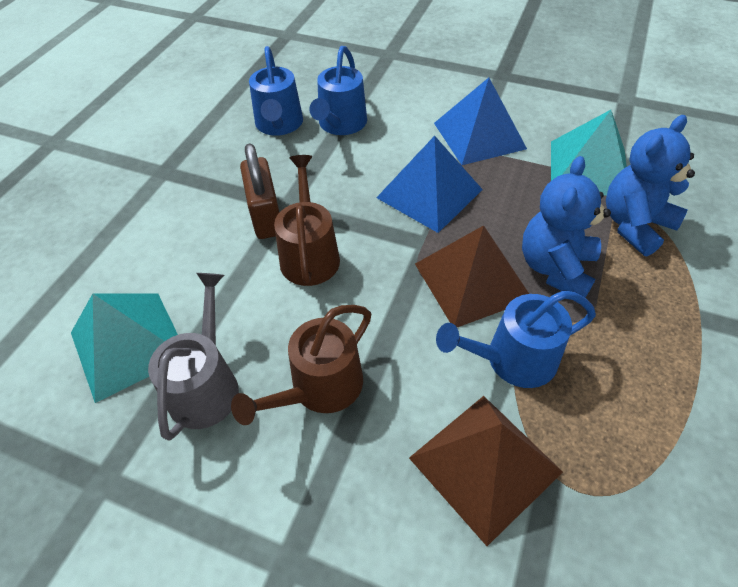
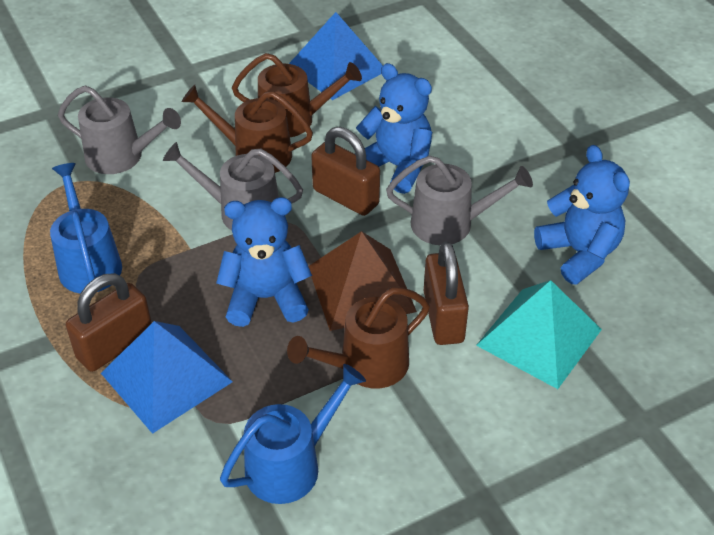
blue teddy bear: [522,156,611,297] [606,115,695,256] = 2 -> [216,197,312,327] [356,63,432,194] [534,145,630,285] = 3
blue watering can: [249,46,303,136] [309,46,367,135] [436,290,596,388] = 3 -> [50,163,122,294] [220,364,366,504] = 2
brown padlock: [240,143,280,239] = 1 -> [66,273,152,372] [311,127,380,216] [424,241,469,345] = 3
brown pyramid: [409,396,563,546] [415,225,529,327] = 2 -> [308,231,417,331] = 1
brown watering can: [231,305,371,425] [274,155,340,286] = 2 -> [181,85,313,173] [232,53,362,137] [287,287,430,388] = 3
grey watering can: [148,273,239,440] = 1 -> [58,86,181,174] [163,142,303,231] [386,156,533,245] = 3
turquoise pyramid: [71,294,178,403] [551,110,627,196] = 2 -> [476,280,602,389] = 1

